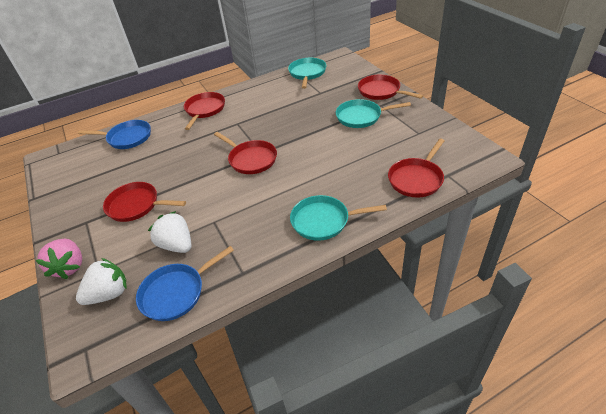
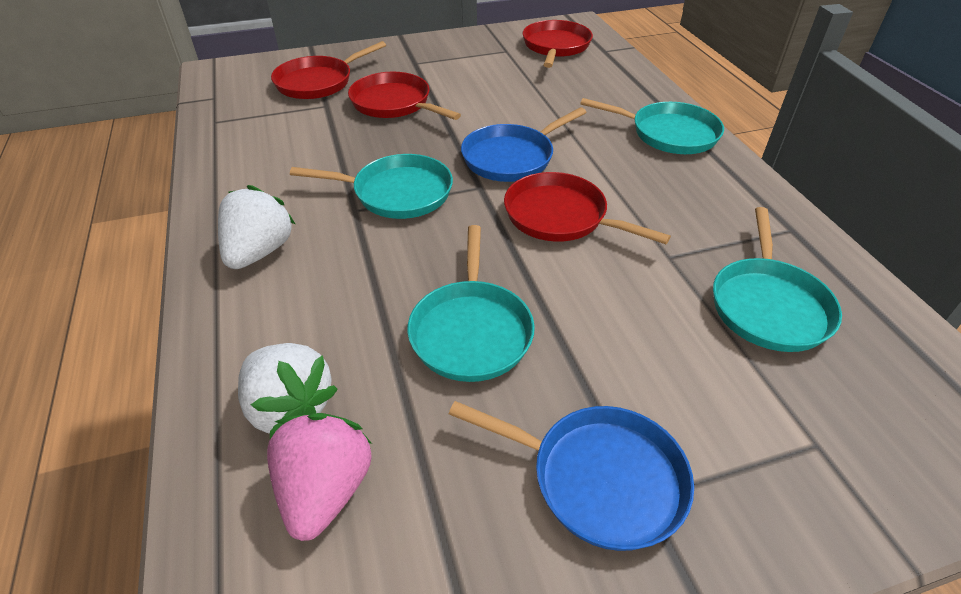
red pan: [103,182,186,222] [184,92,225,130] [214,132,277,174] [358,75,423,100] [388,139,444,198] = 5 -> [271,41,386,99] [348,72,461,120] [504,172,671,244] [522,20,593,68] = 4
turquoise pan: [288,58,326,89] [290,195,387,241] [336,99,411,128] = 3 -> [290,154,453,219] [407,225,535,382] [580,98,724,154] [713,207,842,352] = 4

